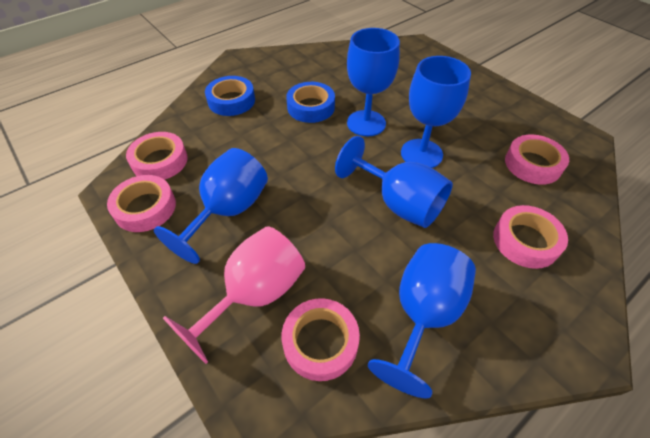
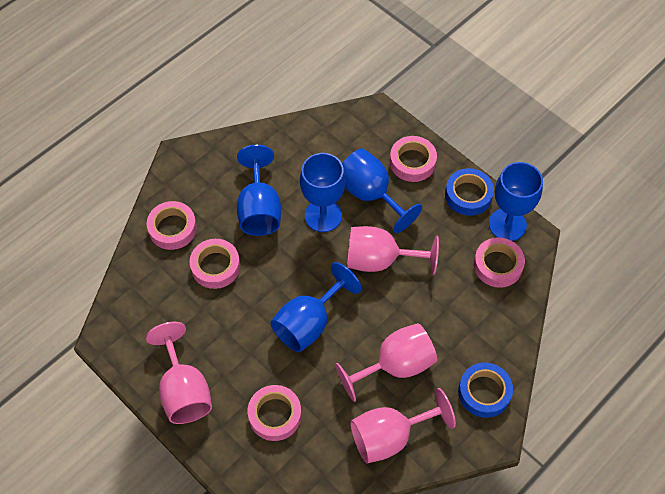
pink goblet: [163,226,305,364] = 1 -> [146,322,212,424] [336,323,437,402] [347,226,439,275] [350,388,456,463] = 4

